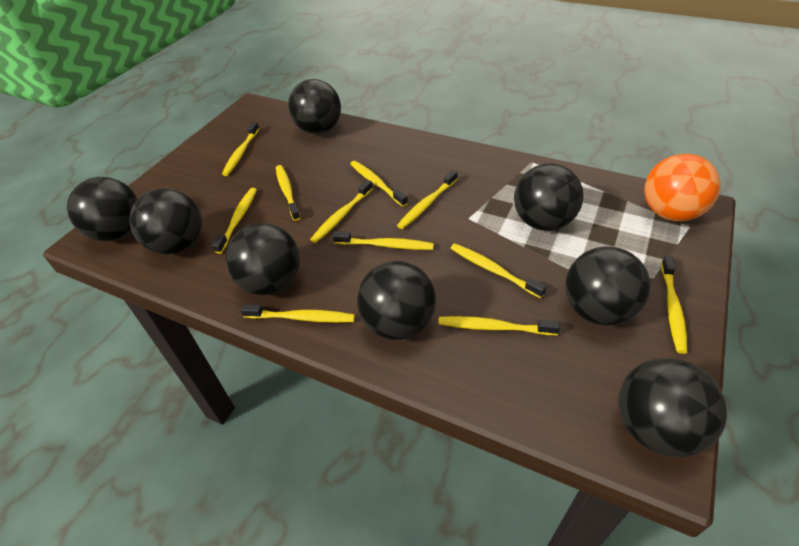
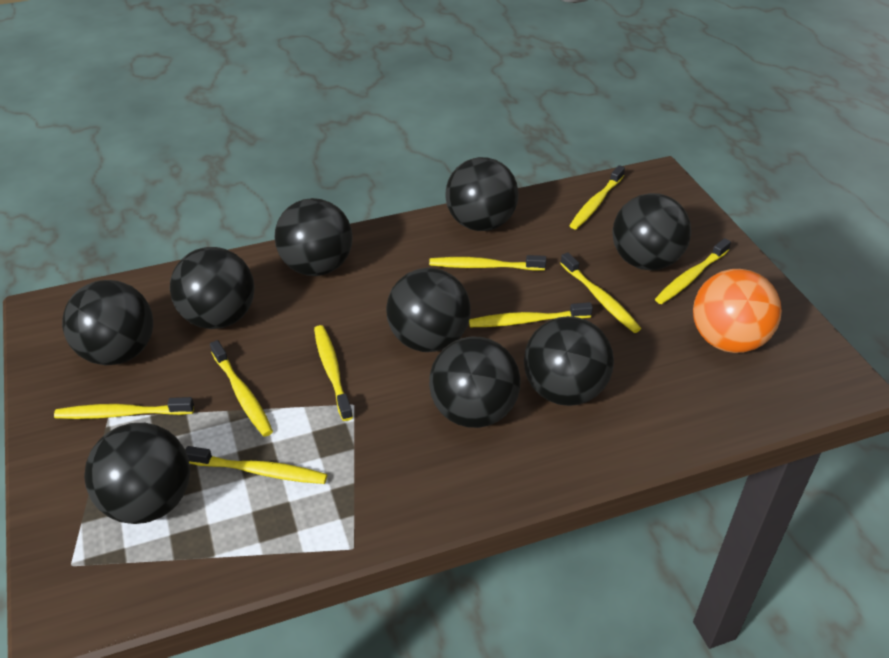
black ball: [67,177,138,241] [129,188,202,254] [225,223,300,295] [288,79,341,134] [357,261,436,340] [514,163,584,231] [565,246,651,326] [618,358,727,457] = 8 -> [62,280,153,366] [84,423,190,524] [170,247,255,329] [274,198,353,276] [386,268,471,352] [429,337,521,428] [445,157,519,231] [524,316,614,406] [613,193,691,270] = 9
yellow toothbrush: [212,188,257,254] [222,122,260,176] [241,304,355,323] [276,165,300,221] [310,180,373,243] [333,231,434,250] [350,161,408,207] [397,170,457,229] [438,316,560,335] [450,243,546,299] [661,256,687,354] = 11 -> [54,397,194,419] [186,446,327,484] [210,340,273,437] [314,325,353,421] [429,255,546,271] [469,302,593,327] [560,252,641,333] [569,165,625,229] [655,238,731,304] = 9

